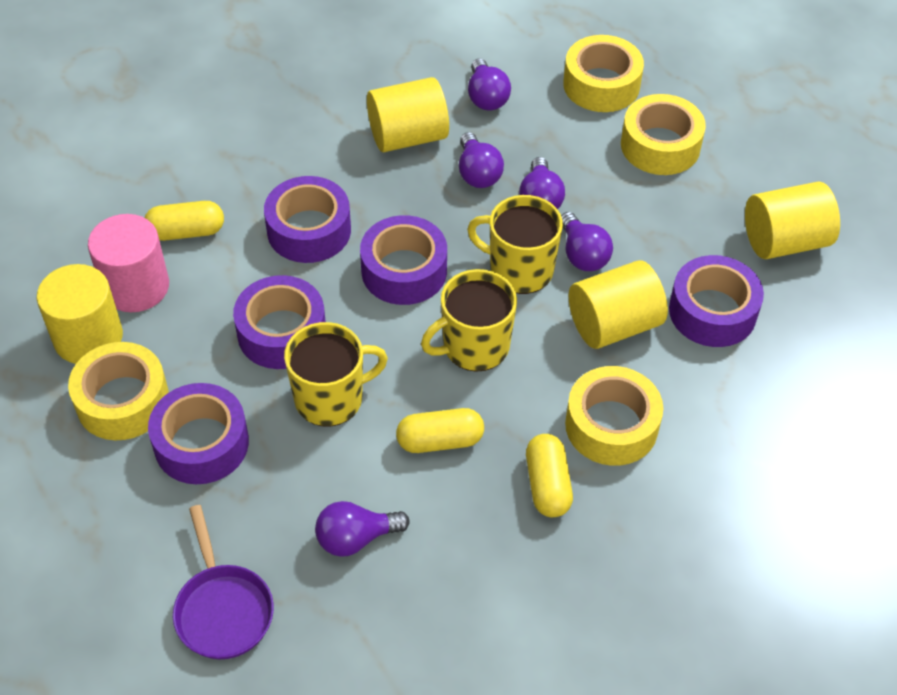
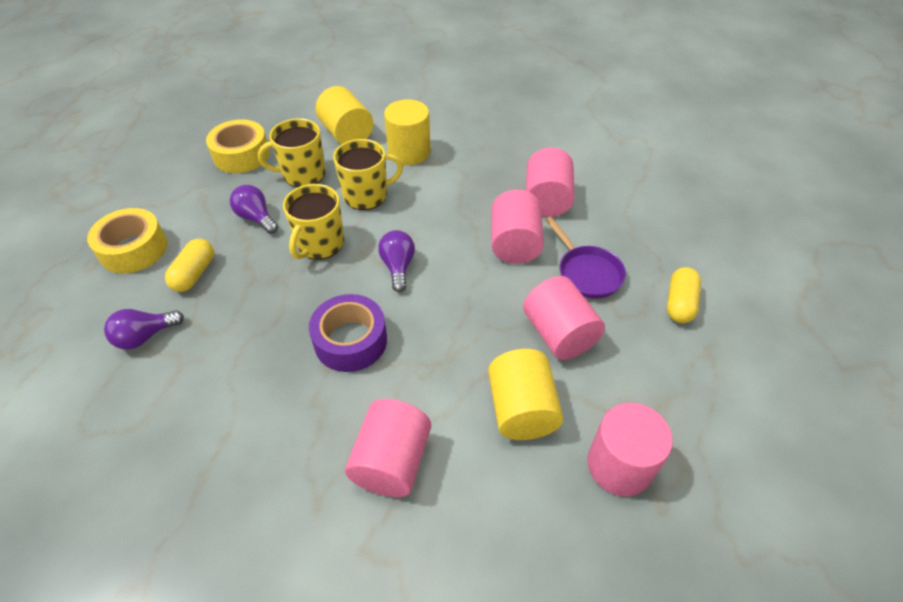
pink cylinder: [88,214,169,312] = 1 -> [345,399,431,497] [491,190,544,264] [523,276,605,360] [526,148,575,217] [588,403,673,497] = 5
purple light bulb: [315,501,410,557] [459,132,504,188] [468,58,511,111] [519,157,565,209] [561,212,613,271] = 5 -> [104,309,184,350] [230,185,278,234] [378,230,415,292] = 3
purple tape: [148,383,249,484] [233,275,326,369] [264,176,351,263] [360,215,447,305] [669,255,764,347] = 5 -> [309,294,387,372] = 1
yellow capsule: [145,201,224,241] [396,408,484,453] [526,434,573,517] = 3 -> [165,239,214,292] [667,267,701,323] = 2
yellow cylinder: [37,264,123,364] [367,77,449,152] [569,260,668,349] [745,181,840,259] = 4 -> [316,86,373,144] [384,99,431,165] [488,349,563,440] = 3
yellow tape: [68,342,169,440] [563,35,644,112] [565,366,663,466] [621,94,706,175] = 4 -> [87,208,167,273] [206,119,270,173] = 2

